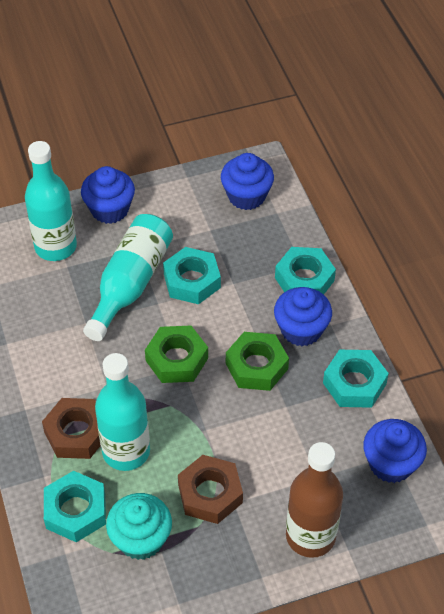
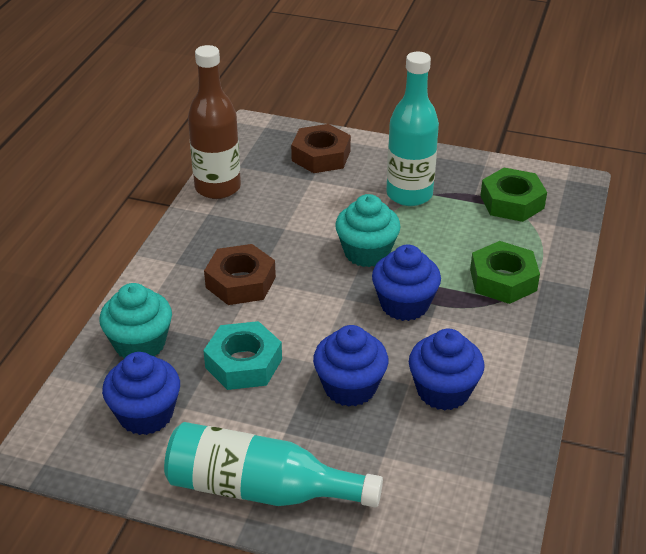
turquoise bottle: [25,141,77,261] [83,214,173,341] [95,353,150,471] = 3 -> [164,422,383,508] [386,52,439,206] = 2
turquoise cupcake: [106,493,172,560] = 1 -> [99,283,172,358] [335,194,401,267] = 2
turquoise nut: [44,471,106,542] [163,247,221,304] [275,247,336,295] [323,350,389,408] = 4 -> [203,321,282,390] = 1

